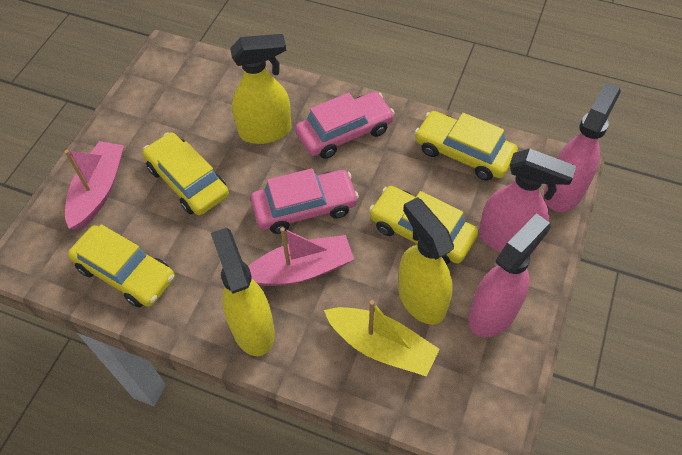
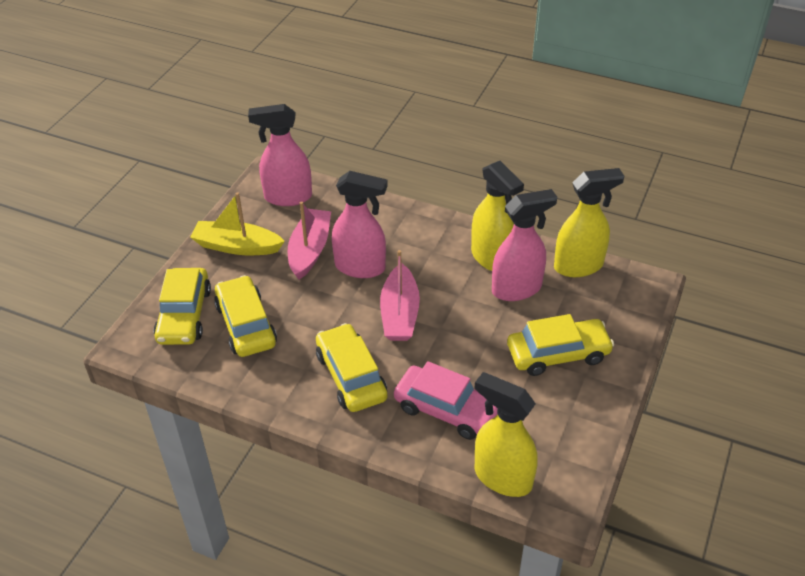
pink car: [251,168,359,234] [295,92,395,159] = 2 -> [394,361,498,440] = 1

